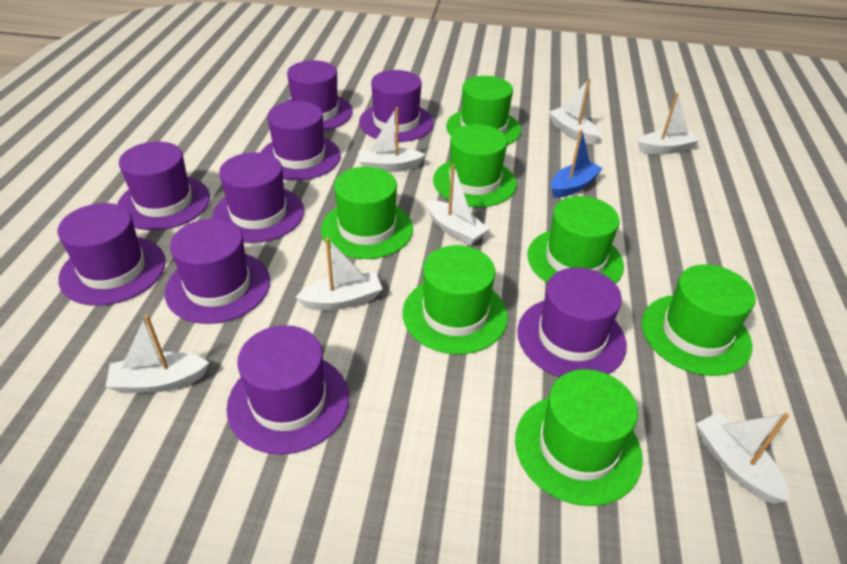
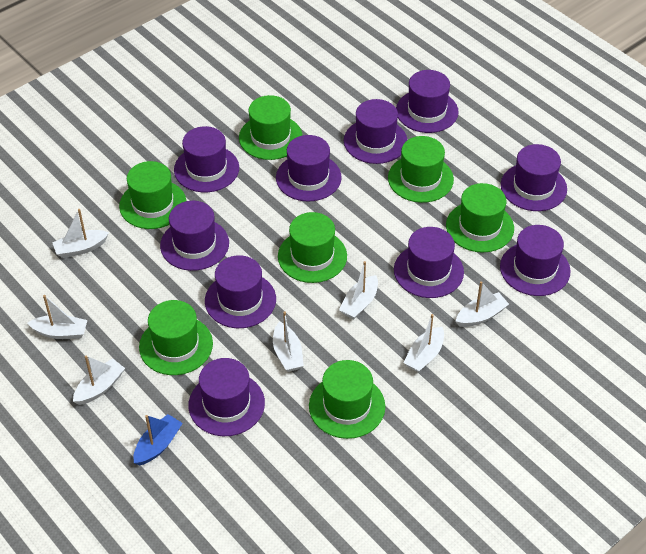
purple hat: [58,203,166,306] [117,141,210,230] [165,219,270,324] [212,152,304,243] [226,325,349,454] [261,101,341,180] [286,60,353,131] [359,70,434,142] [517,267,627,377] = 9 -> [160,201,229,271] [174,126,239,192] [188,358,265,436] [205,255,276,328] [276,135,342,202] [344,99,408,164] [394,227,464,298] [396,70,459,133] [500,225,571,296] [501,144,567,211] = 10

